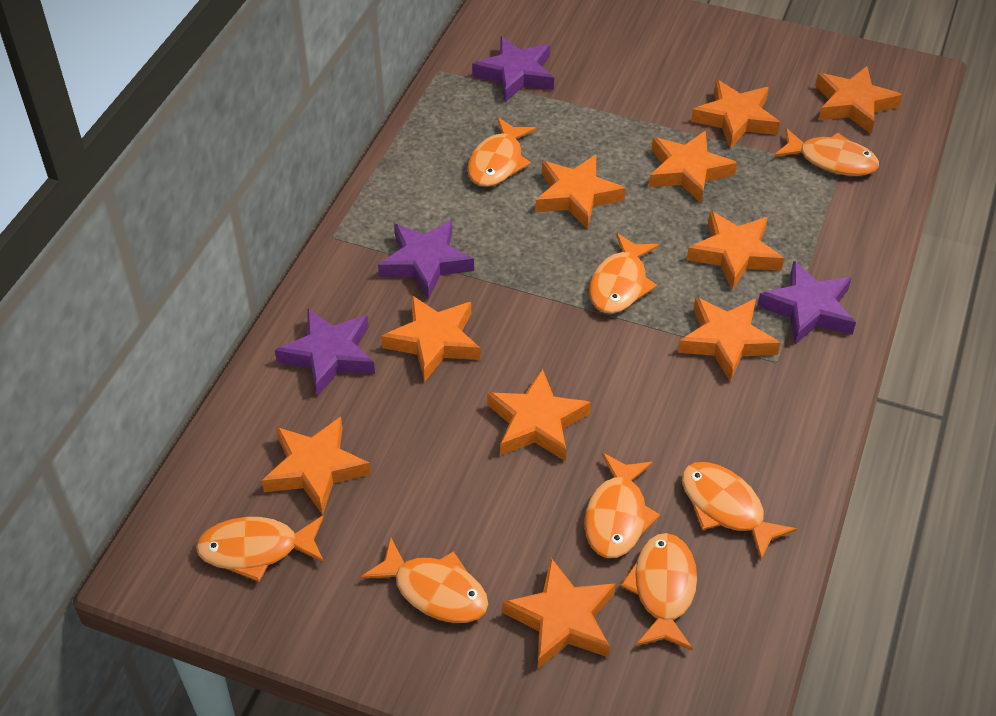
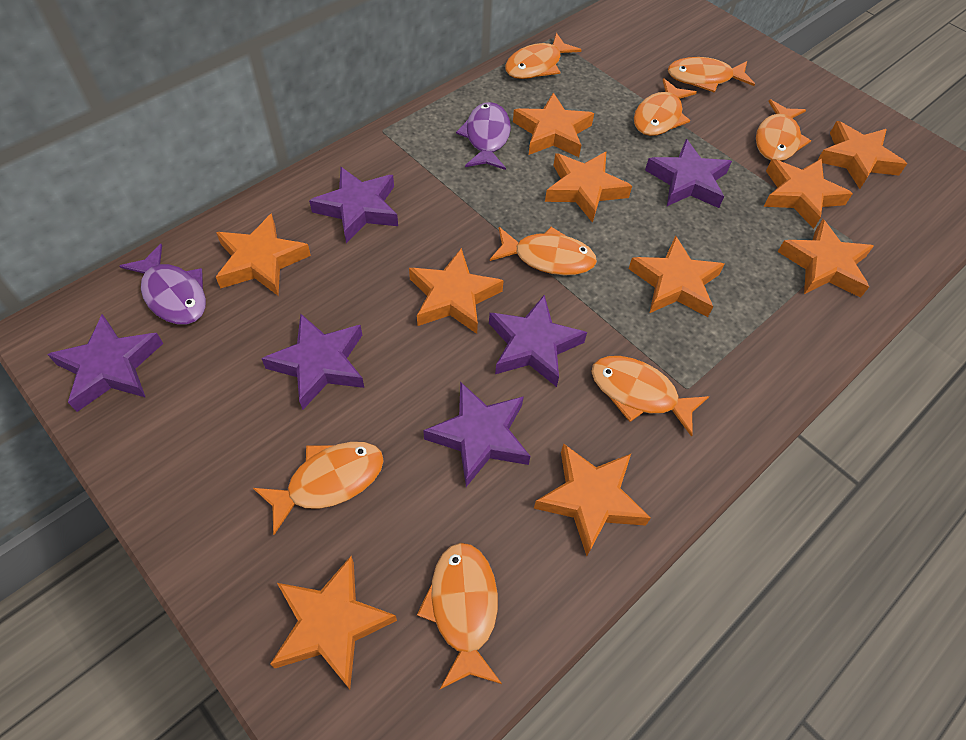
purple fish: none = 0 -> [120,244,206,325] [456,102,511,170] = 2
purple star: [275,308,375,396] [378,220,474,299] [472,36,554,102] [757,261,856,345] = 4 -> [47,314,163,412] [261,314,364,410] [309,167,398,243] [423,382,531,487] [489,295,587,387] [645,139,732,208] = 6

